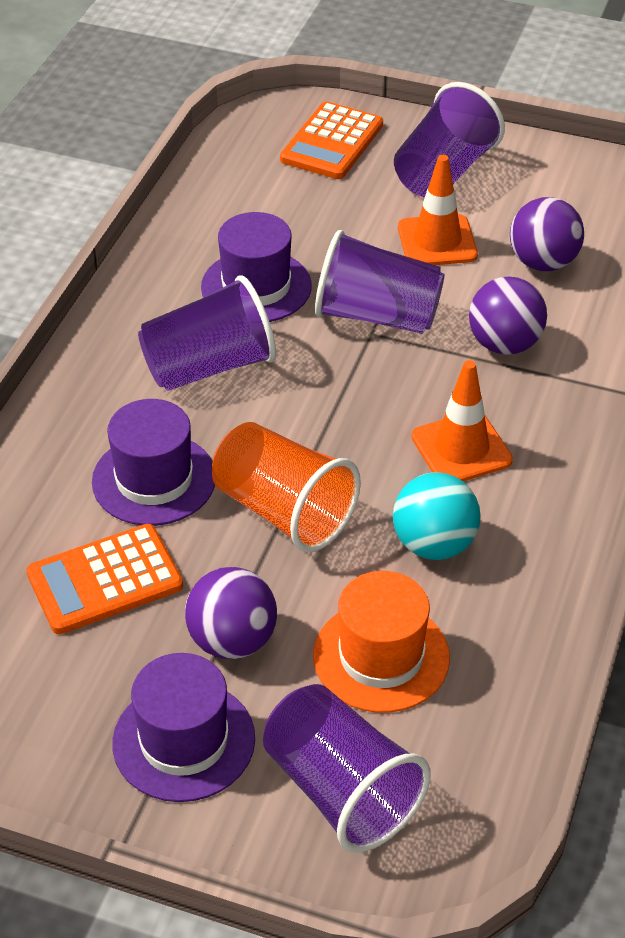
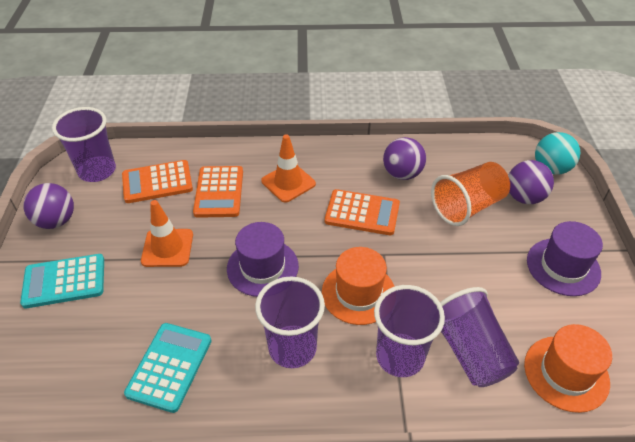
orange calculator: [26,524,183,634] [280,102,383,179] = 2 -> [122,160,193,203] [193,166,243,218] [325,189,400,235] = 3
orange hat: [313,571,450,713] = 1 -> [322,247,394,325] [524,324,612,413] = 2
purple hat: [92,399,215,526] [112,653,255,802] [201,212,312,322] = 3 -> [227,222,299,297] [527,221,603,296] = 2
turquoise calculator: none = 0 -> [20,254,104,308] [124,323,211,413] = 2

